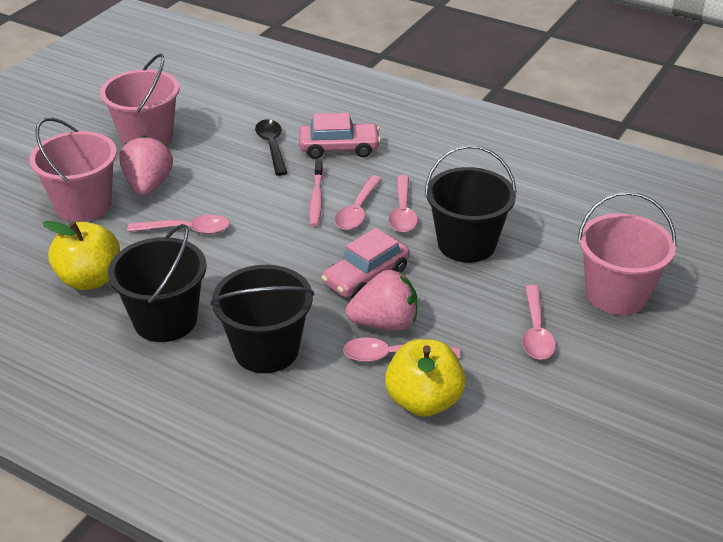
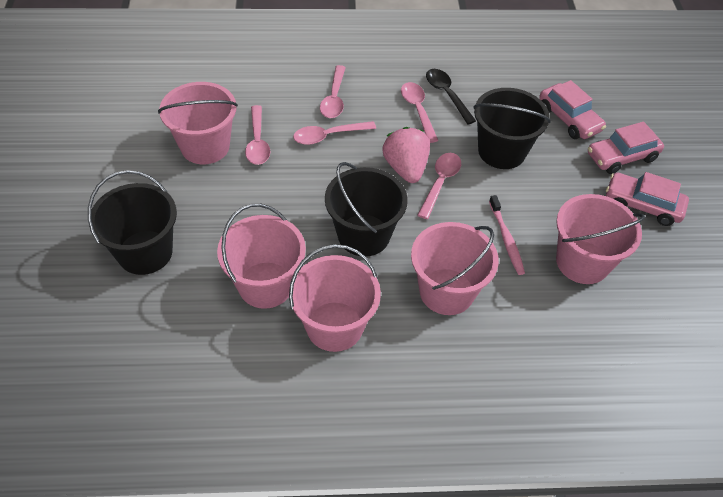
pink bucket: [29,118,117,222] [100,54,180,146] [577,192,677,315] = 3 -> [158,82,238,164] [217,204,306,309] [289,244,381,352] [411,222,499,315] [556,194,645,284] = 5
pink car: [299,113,381,159] [321,228,410,298] = 2 -> [539,80,606,139] [588,121,664,174] [606,172,689,226] = 3
pink strawberry: [119,135,173,196] [346,270,417,331] = 2 -> [382,127,430,183] = 1
yellow apple: [43,221,120,290] [385,339,465,417] = 2 -> none = 0

